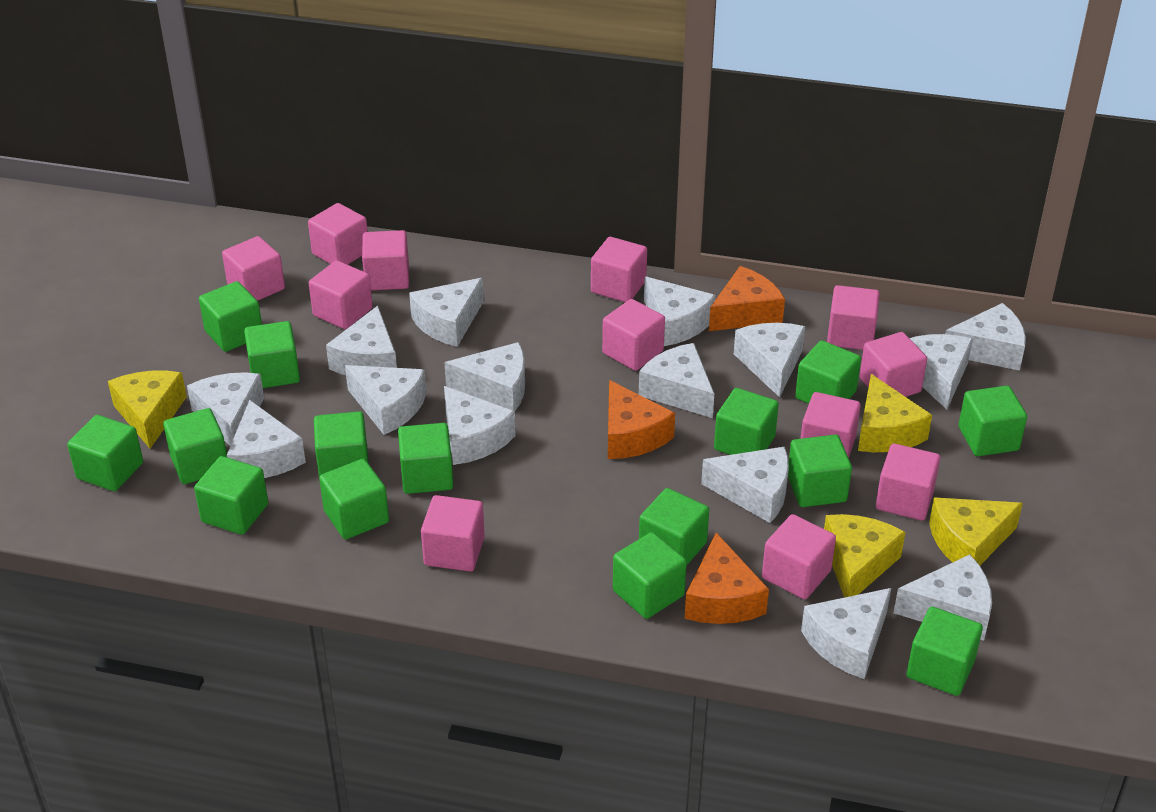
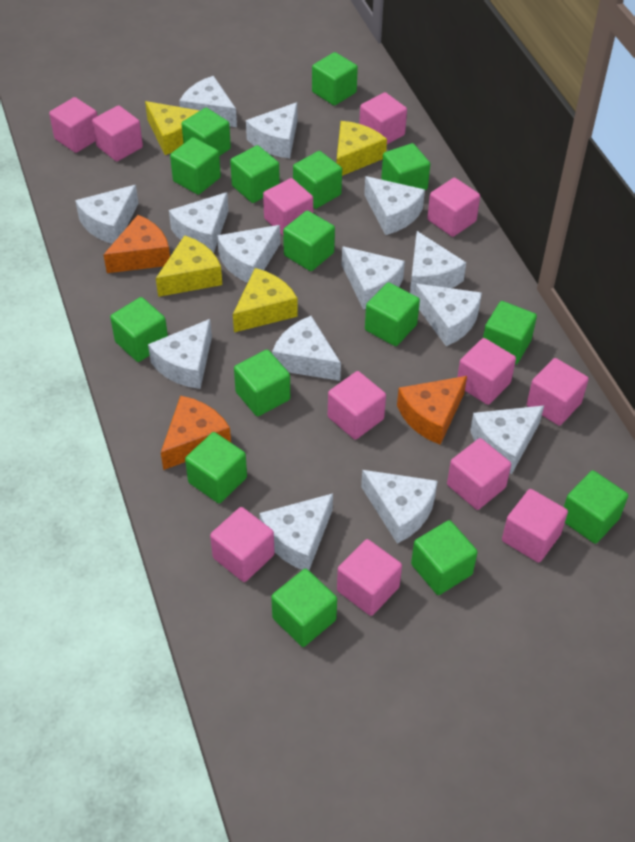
white cheese: [187,372,264,446] [227,400,306,478] [326,306,397,375] [345,365,426,435] [409,278,484,347] [444,342,525,411] [444,386,516,465] [639,343,714,418] [644,276,716,346] [701,447,789,523] [734,323,805,397] [801,588,891,679] [894,555,992,641] [910,334,973,409] [945,303,1026,371] = 15 -> [75,185,139,244] [148,319,212,389] [169,192,228,253] [179,76,237,127] [217,225,280,283] [246,102,297,158] [259,493,333,570] [272,316,341,381] [342,246,405,309] [361,470,438,544] [364,176,425,235] [410,231,466,295] [414,283,482,346] [470,406,544,474] = 14

